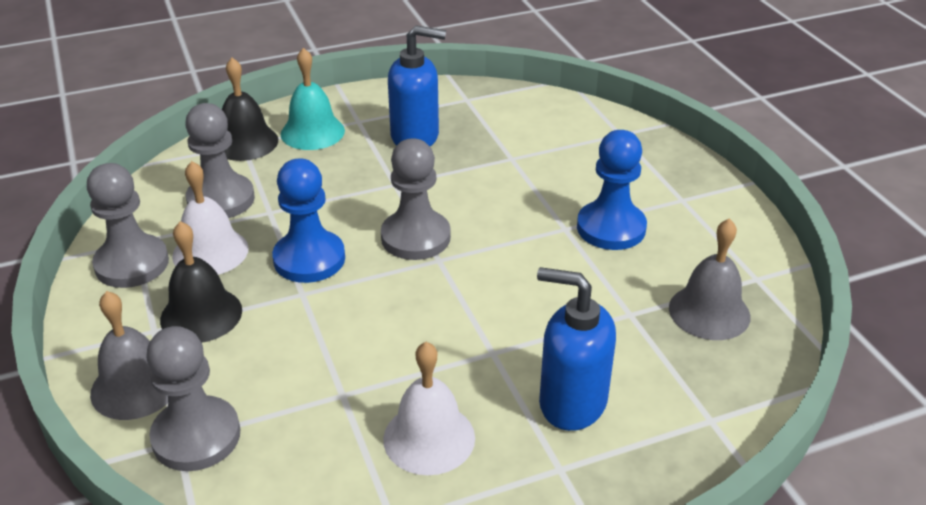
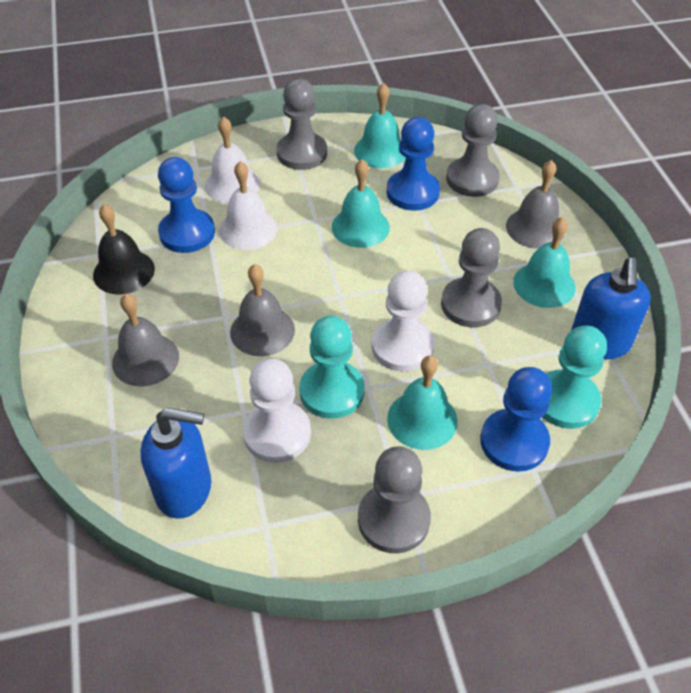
black bell: [160,221,242,343] [222,58,278,161] = 2 -> [93,204,155,294] = 1
blue pawn: [272,159,345,283] [577,130,647,250] = 2 -> [158,157,215,253] [387,117,440,211] [480,367,552,472] = 3
grey bell: [90,291,168,420] [669,218,750,340] = 2 -> [112,294,179,386] [230,264,295,356] [506,160,564,249] = 3
turquoise bell: [281,48,345,150] = 1 -> [332,159,390,248] [354,83,406,168] [387,356,458,450] [513,217,576,308] = 4
turquoise pawn: none = 0 -> [299,316,364,419] [543,325,607,429] = 2
white pawn: none = 0 -> [243,359,311,463] [372,270,434,372] = 2

